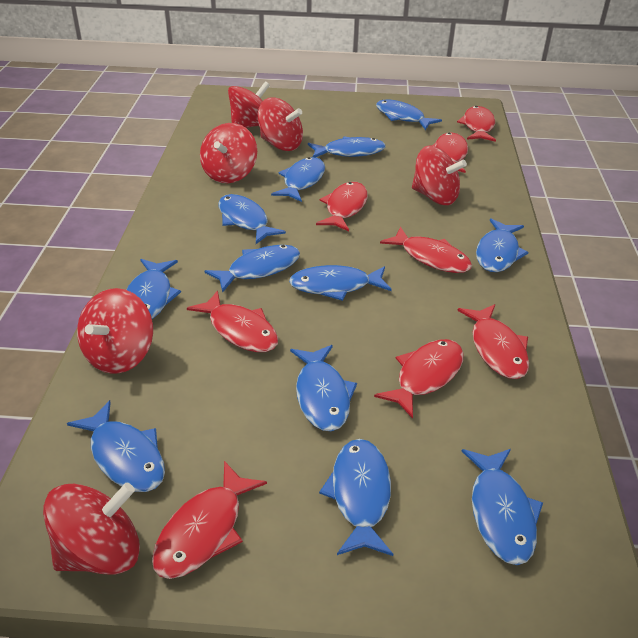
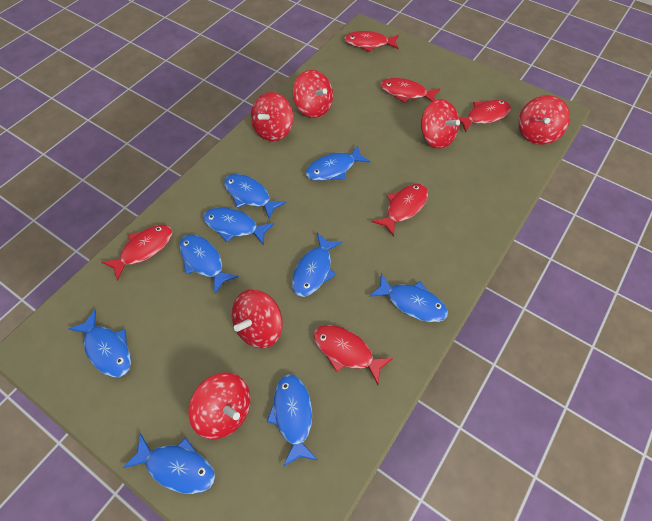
blue fish: [67,400,165,492] [127,259,181,319] [205,245,300,293] [218,194,286,244] [271,157,325,202] [289,265,392,301] [290,345,357,431] [308,136,386,157] [319,439,393,556] [376,100,442,130] [462,449,543,565] [476,219,529,272] = 12 -> [69,309,131,377] [123,433,215,494] [179,235,239,293] [203,207,274,245] [224,174,286,219] [267,374,317,467] [292,233,342,297] [305,146,370,181] [369,273,448,322] = 9
red fish: [152,461,267,579] [187,290,278,352] [316,182,368,231] [374,339,463,419] [380,227,472,273] [432,132,468,173] [457,106,496,142] [457,304,529,379] = 8 -> [102,225,173,281] [313,325,393,385] [344,31,399,52] [372,184,428,237] [380,78,440,103] [458,100,511,133] = 6

